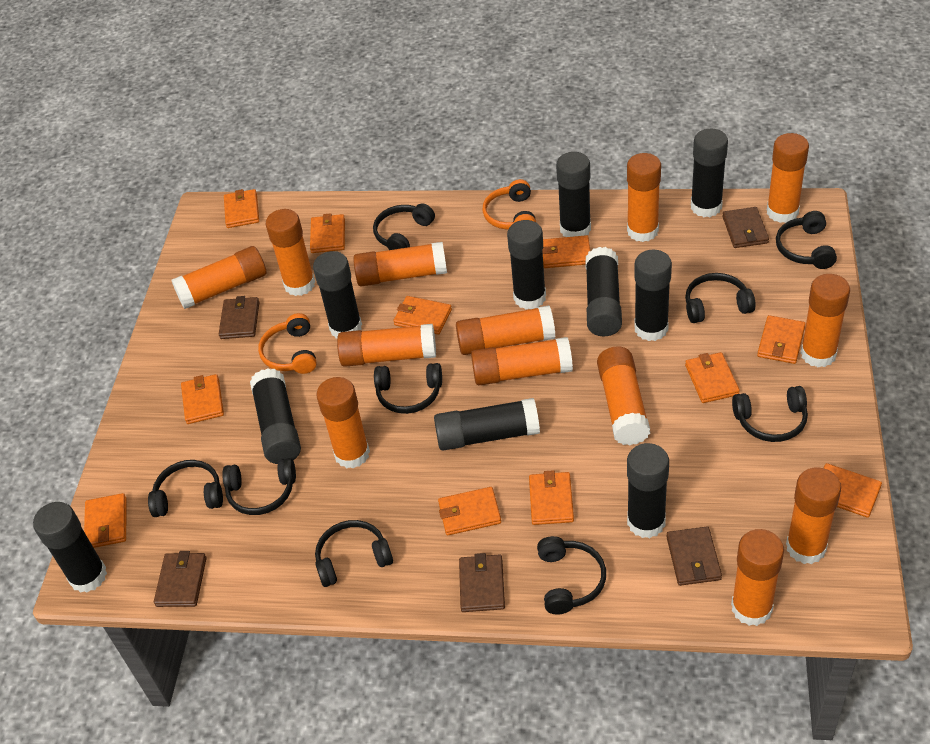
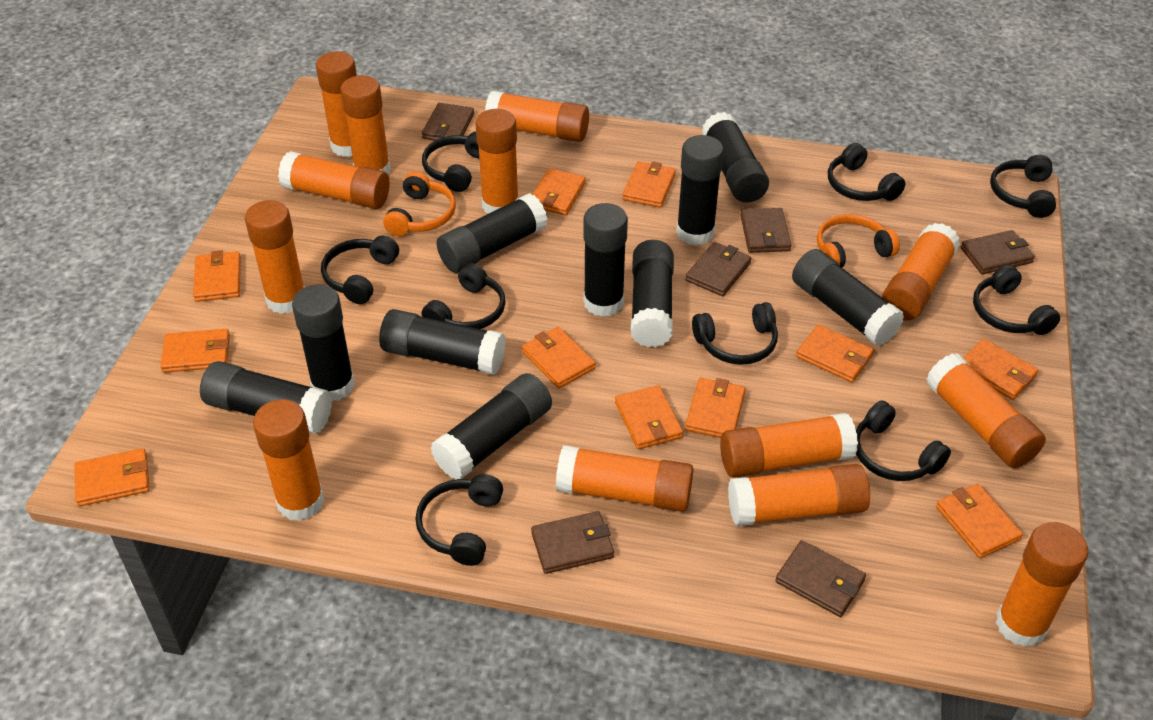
brown wallet: [154,551,206,607] [219,296,259,339] [459,553,505,612] [667,527,722,586] [722,207,769,248] = 5 -> [422,103,474,141] [531,511,614,574] [685,242,751,296] [740,208,791,253] [775,540,866,617] [961,230,1035,274] = 6

